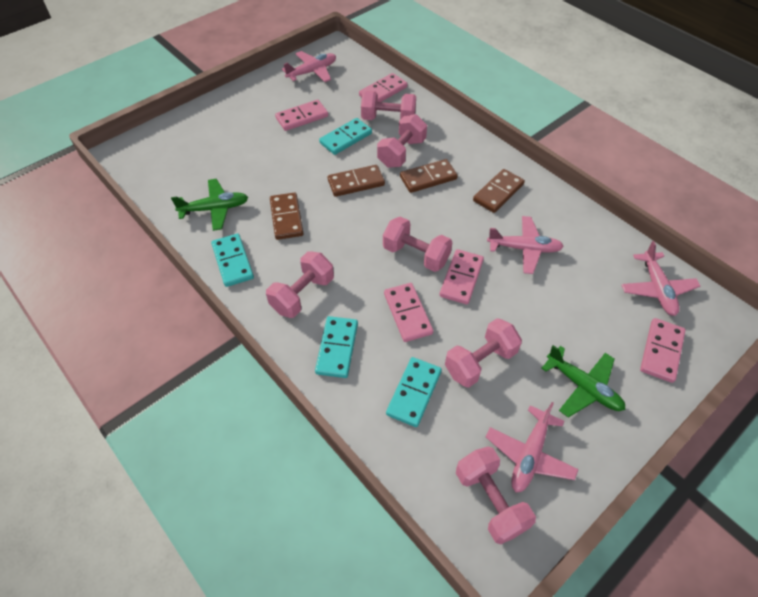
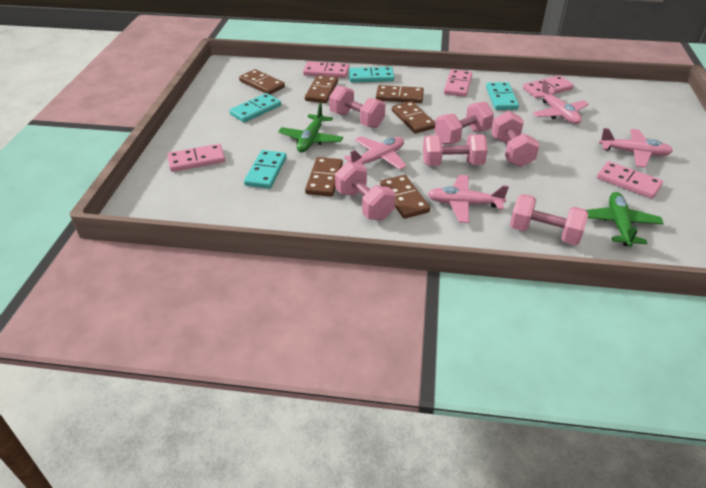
brown domino: [270,193,304,240] [328,165,385,197] [400,159,458,193] [473,169,525,213] = 4 -> [239,69,285,95] [305,75,338,103] [305,157,343,197] [376,85,424,103] [380,175,430,219] [392,101,435,134] = 6

